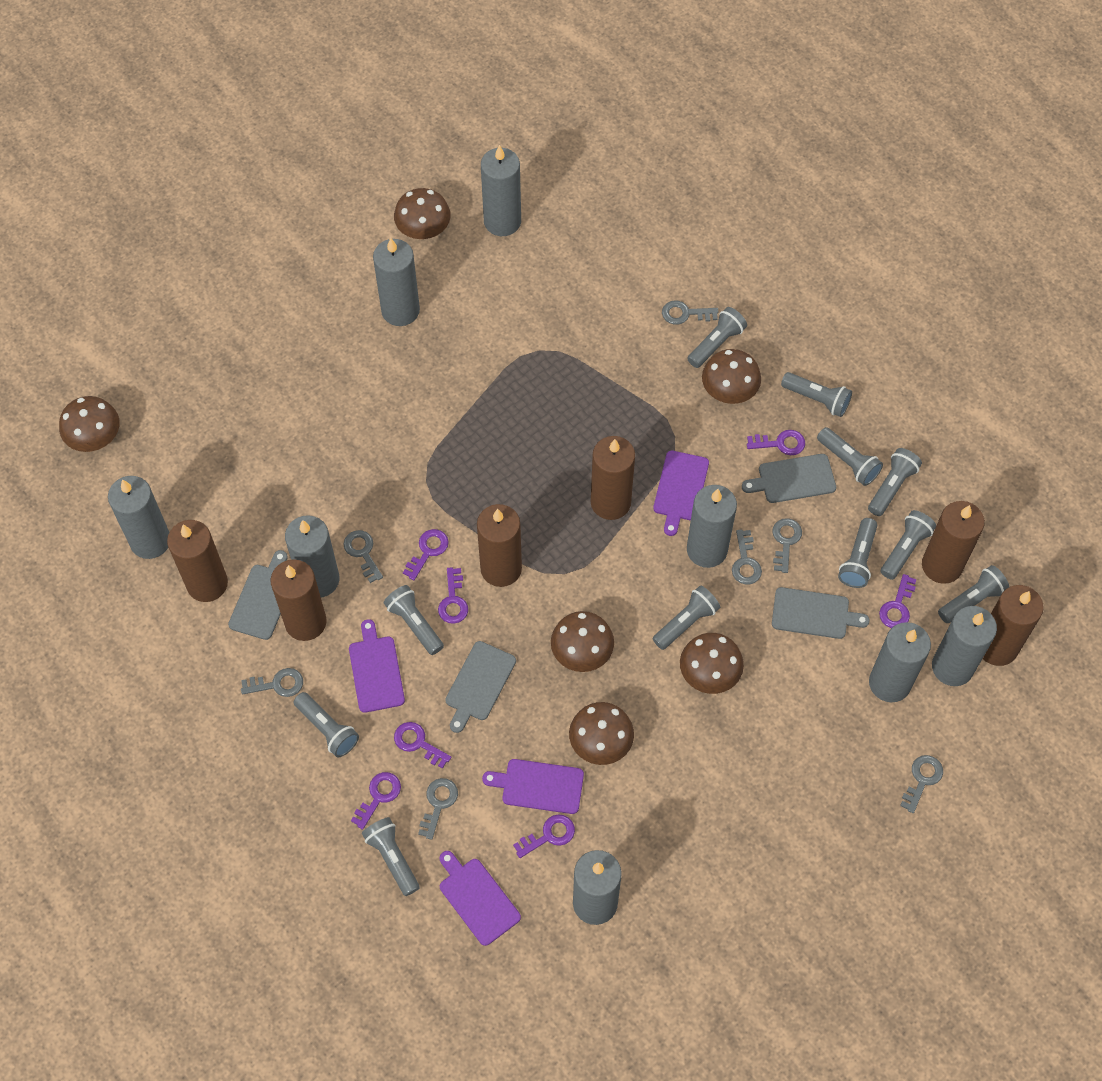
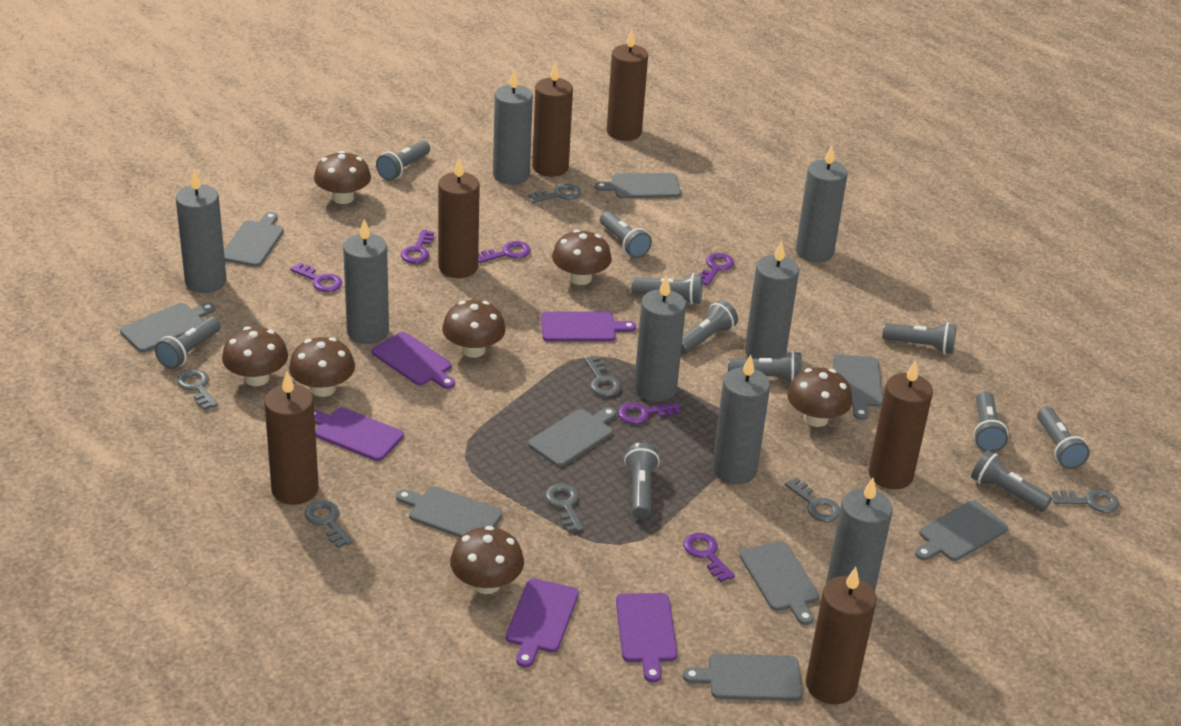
brown mushroom: [59,396,120,452] [394,188,451,239] [551,611,614,672] [569,702,634,765] [680,633,744,694] [702,349,761,404] = 6 -> [222,326,288,386] [289,337,355,397] [314,151,371,204] [442,300,506,358] [450,526,524,594] [552,230,612,285] [787,367,853,427] = 7
grey cutting board: [228,550,288,640] [445,641,516,733] [742,454,836,503] [772,587,870,639] = 4 -> [120,303,216,352] [224,212,284,267] [396,486,502,537] [528,407,617,467] [595,173,681,198] [683,654,803,701] [740,541,819,625] [833,355,883,420] [915,500,1008,561] = 9
purple cutting board: [349,619,405,713] [440,851,521,946] [482,759,584,814] [653,451,709,536] = 4 -> [314,407,404,461] [371,332,455,389] [506,578,579,667] [541,312,636,342] [616,593,678,682] = 5
purple key: [351,772,401,830] [394,722,451,769] [403,529,449,581] [438,567,468,624] [513,814,575,858] [747,430,805,455] [879,574,916,628] = 7 -> [290,263,342,292] [401,229,434,264] [478,241,531,263] [618,403,681,424] [683,533,735,582] [698,253,734,286] = 6

